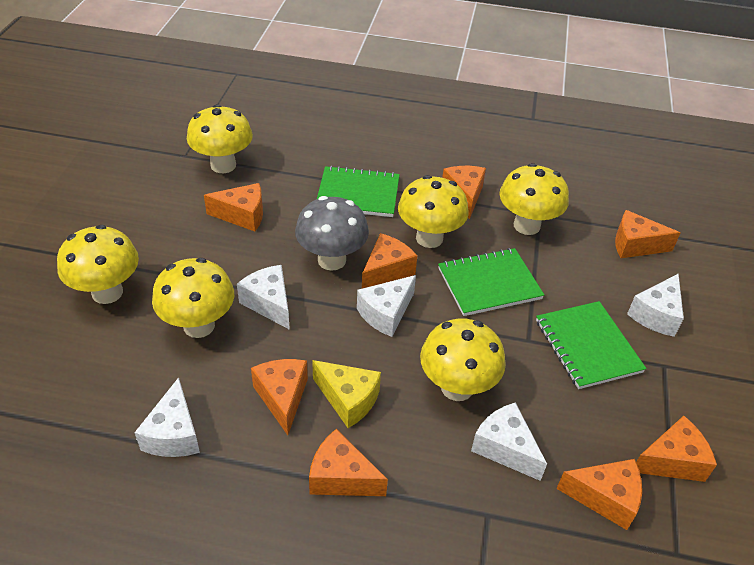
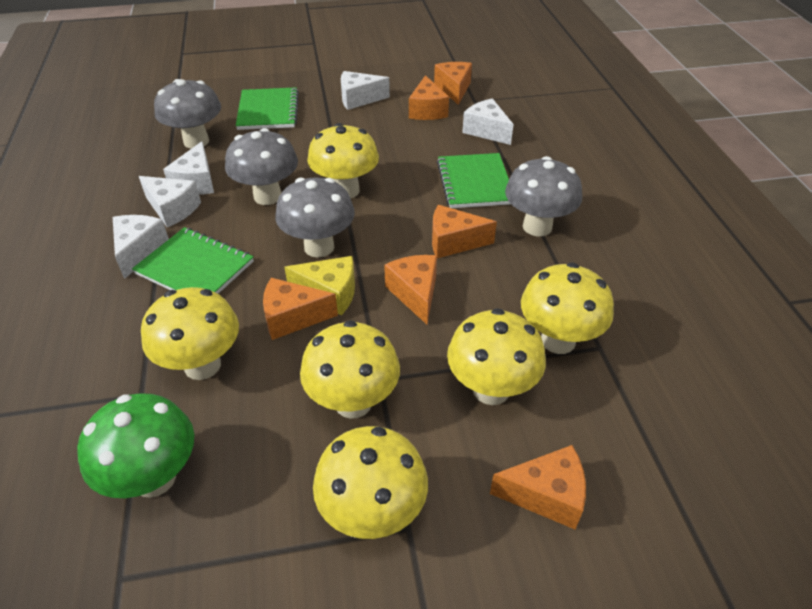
green mushroom: none = 0 -> [77,393,194,498] = 1
grey mushroom: [295,196,369,271] = 1 -> [154,79,221,149] [225,128,298,205] [275,177,355,258] [505,156,582,237] = 4
orange cheese: [204,183,263,231] [251,359,308,435] [309,428,388,496] [362,233,417,289] [442,166,486,219] [556,459,642,530] [615,210,680,258] [636,416,717,482] = 8 -> [263,278,338,340] [384,255,437,324] [409,75,449,120] [432,205,497,258] [434,62,472,105] [490,445,586,529] = 6

